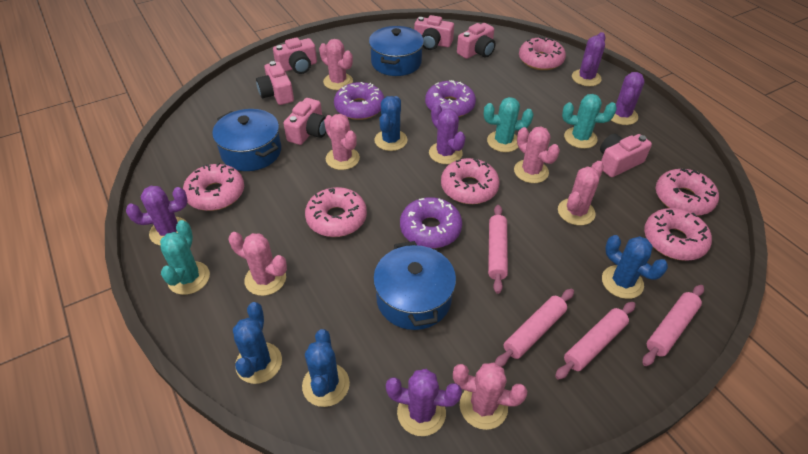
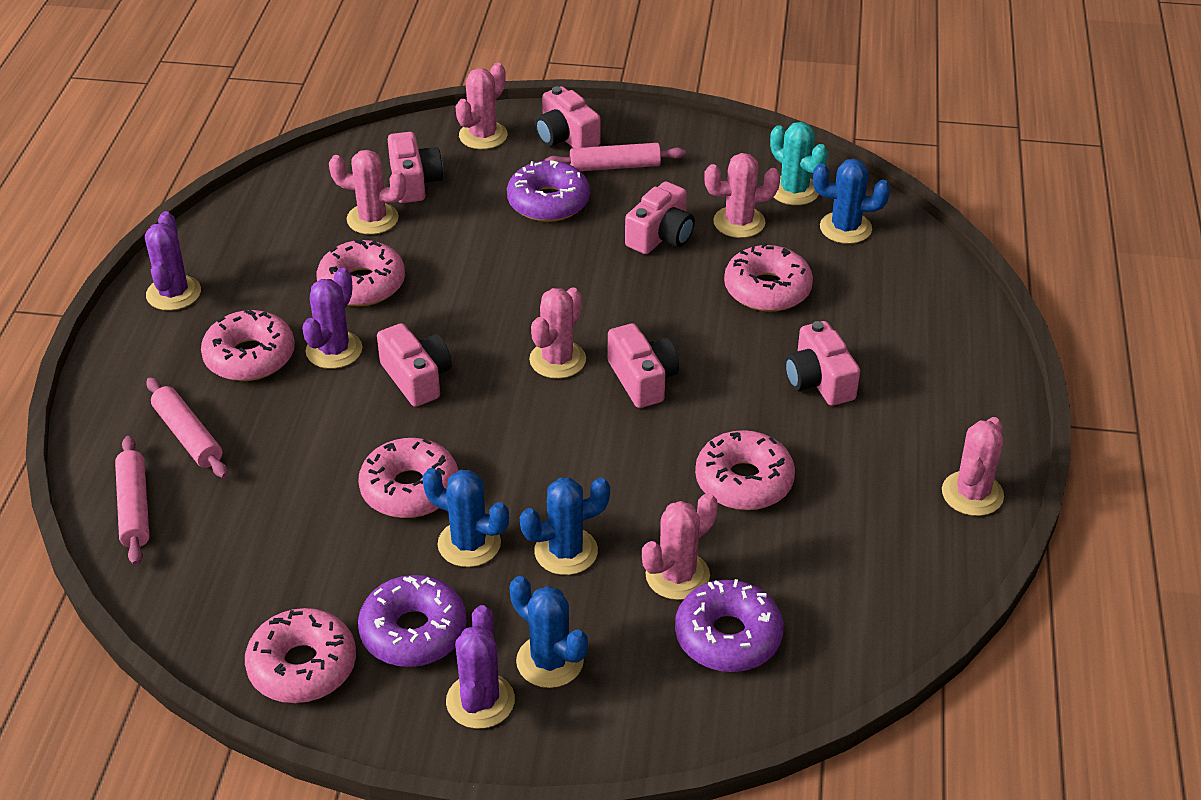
blue pot: [212,109,281,171] [369,26,424,76] [373,241,456,330] = 3 -> none = 0
pink rolling pin: [488,205,508,294] [495,289,574,367] [555,302,636,380] [643,285,704,366] = 4 -> [115,436,150,565] [146,377,228,478] [545,143,685,171] = 3
purple cactus: [126,186,188,246] [386,369,462,436] [429,103,465,164] [572,32,606,86] [611,72,645,125] = 5 -> [145,211,201,311] [302,268,363,369] [446,605,515,729] = 3
turquoise cactus: [160,220,210,295] [484,97,533,152] [562,94,617,149] = 3 -> [770,122,828,205] = 1

